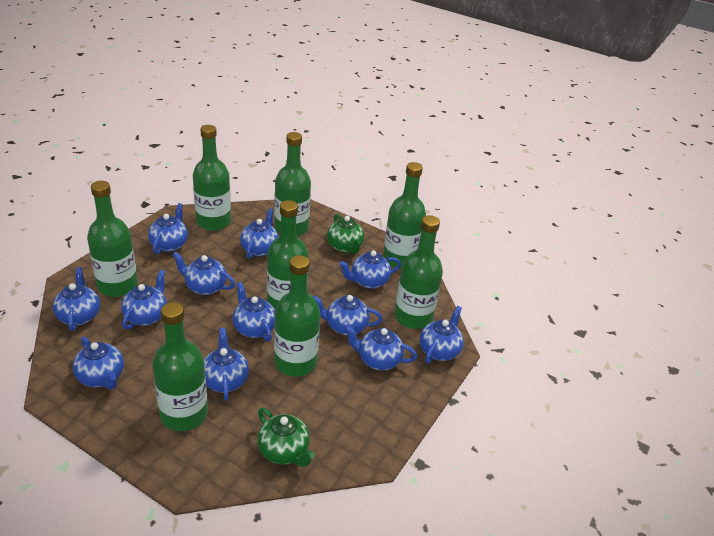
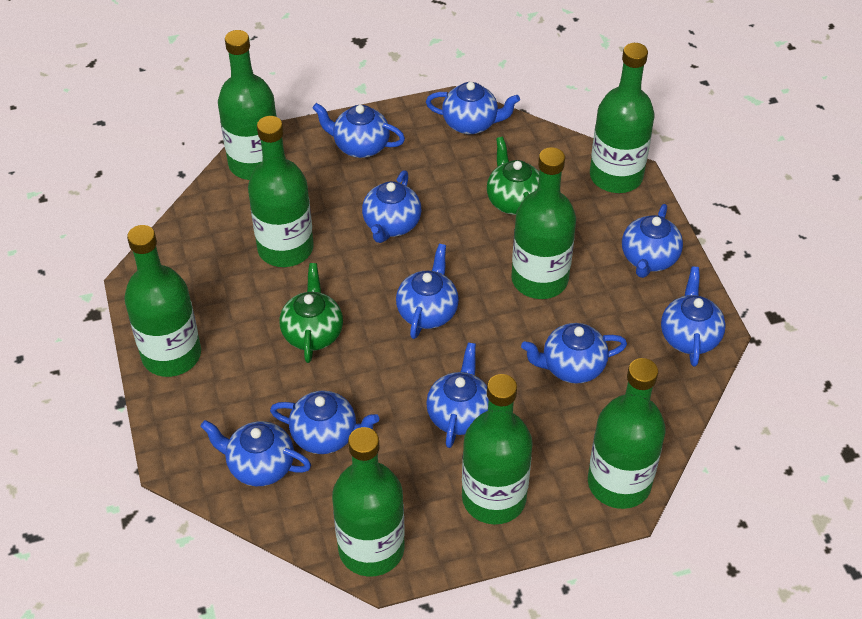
blue teapot: [53,267,100,331] [73,336,124,389] [121,270,167,329] [148,203,188,254] [173,252,235,295] [204,328,249,400] [233,282,275,342] [240,208,279,258] [313,295,383,335] [339,250,401,289] [345,325,417,370] [419,306,464,363] = 12 -> [200,420,311,486] [270,390,379,454] [313,103,405,158] [362,170,421,243] [396,244,459,339] [426,82,520,134] [426,342,489,448] [521,323,627,384] [622,204,683,278] [661,267,726,367] = 10

